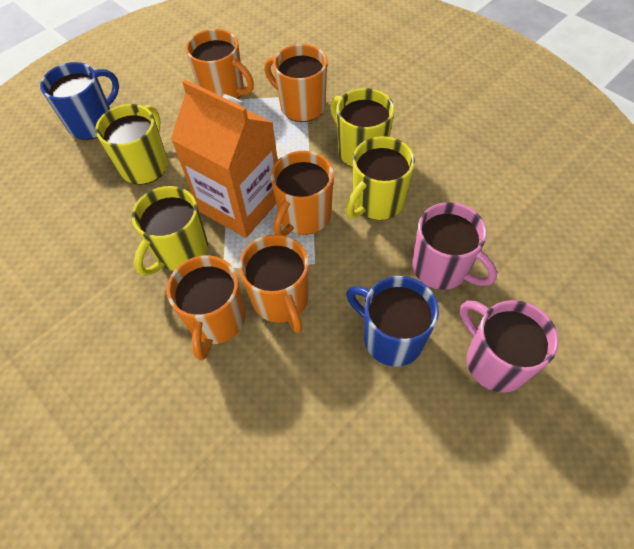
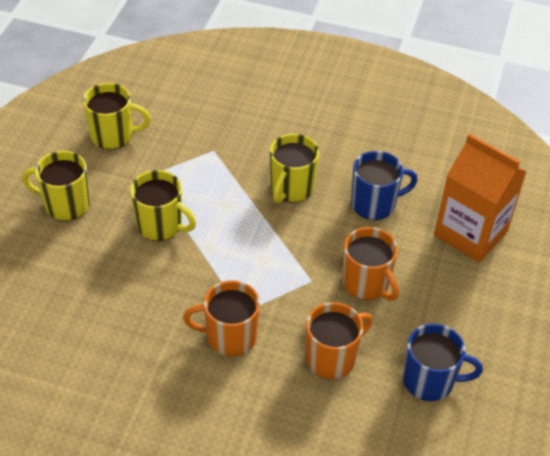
orange mug: [167,255,246,360] [186,29,254,99] [239,234,309,333] [264,44,327,122] [271,151,334,236] = 5 -> [183,280,260,357] [306,302,372,379] [342,227,399,301] = 3
pink mug: [412,202,497,290] [460,300,559,393] = 2 -> none = 0

